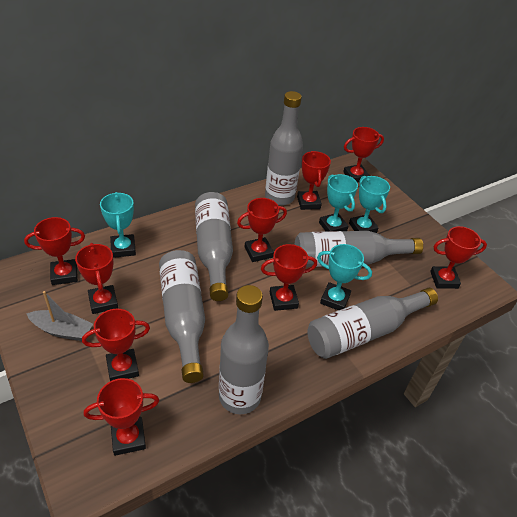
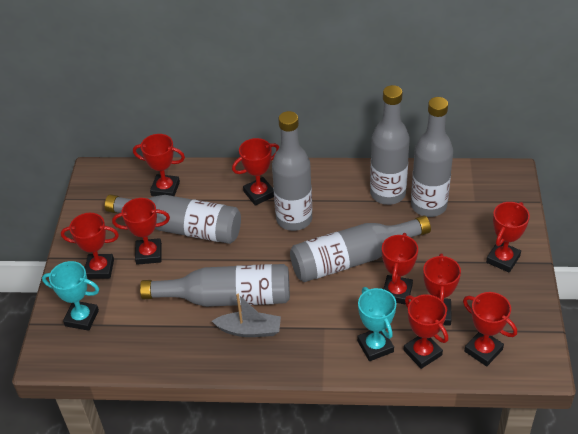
turquoise trophy: [100,192,136,258] [317,244,372,310] [319,174,358,231] [349,176,390,233] = 4 -> [42,261,99,331] [357,287,397,361] = 2

